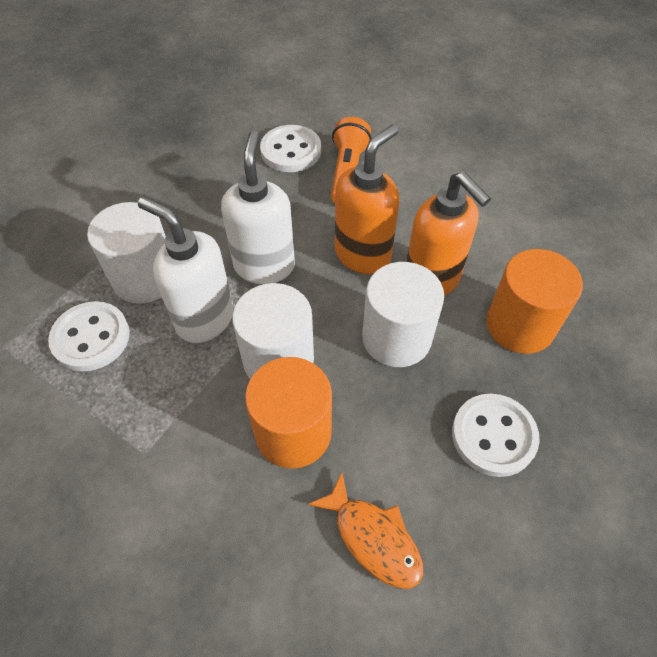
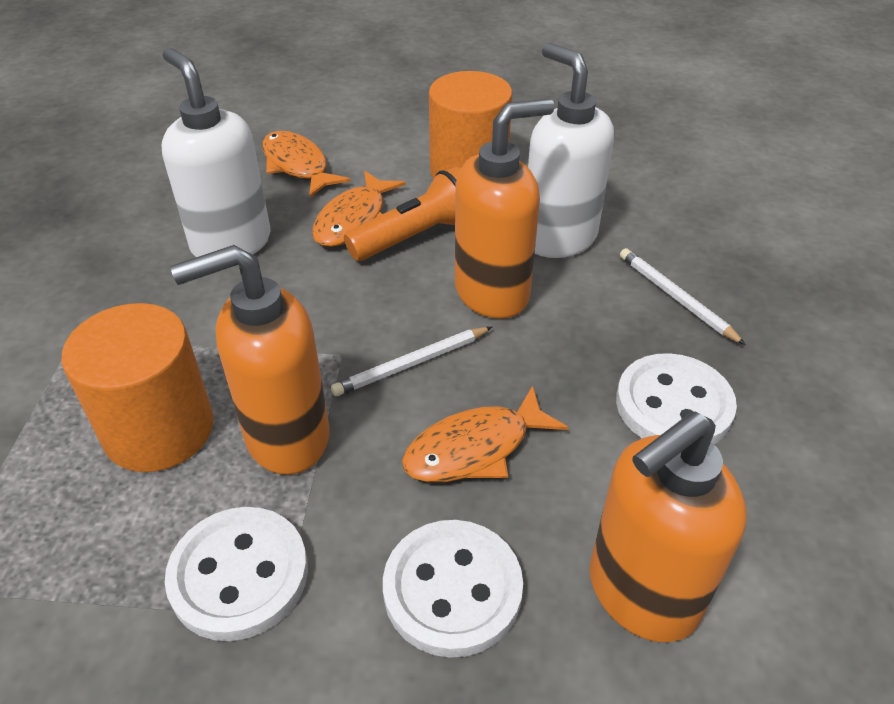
orange fish: [308,472,423,589] = 1 -> [262,131,350,197] [312,171,405,247] [402,386,568,482] = 3
orange soap dispenser: [335,125,399,274] [406,172,491,296] = 2 -> [171,245,330,475] [455,98,554,319] [590,412,747,642] = 3
white cylinder: [87,202,166,304] [232,283,314,379] [362,262,444,367] = 3 -> none = 0
white pencil: none = 0 -> [331,327,492,396] [620,248,746,345] = 2

